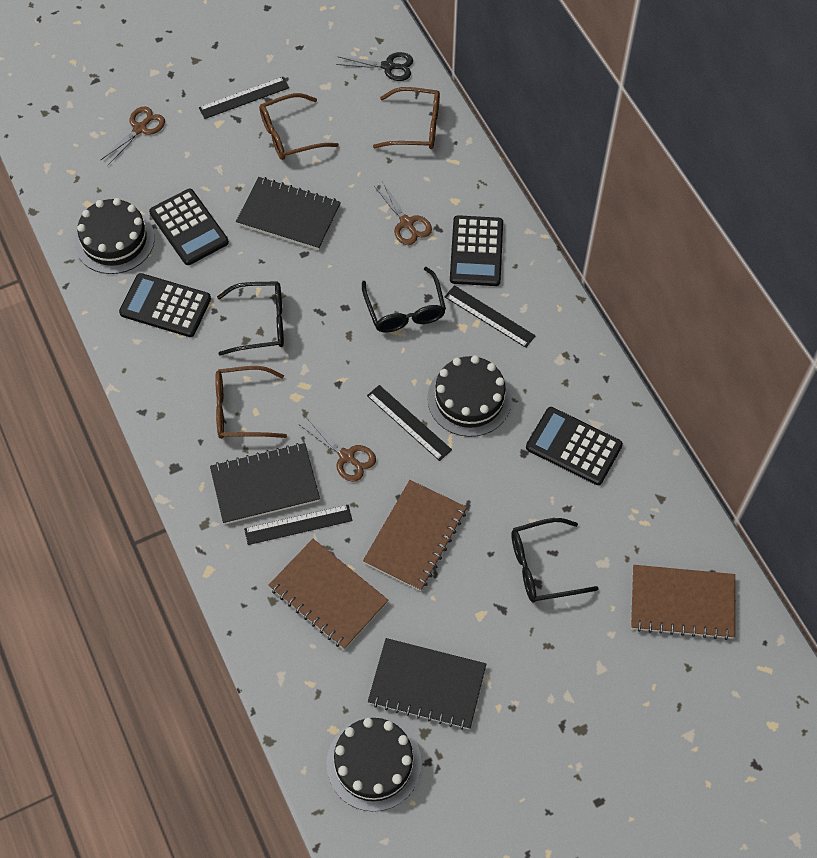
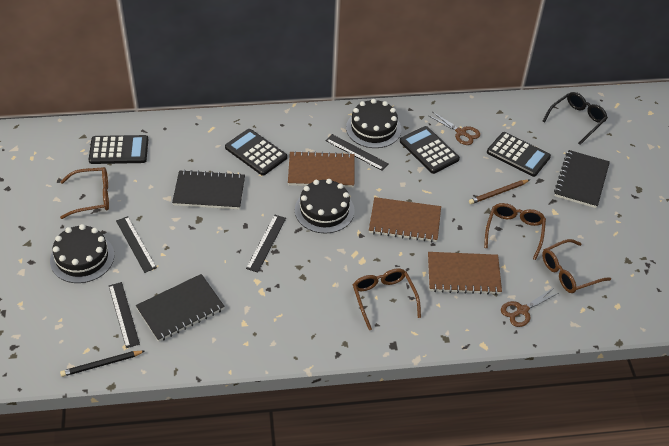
black glasses: [217,281,284,355] [362,267,446,332] [511,518,599,603] = 3 -> [543,92,608,145] = 1
black pencil: none = 0 -> [60,351,145,377] = 1
black scissors: [336,52,413,81] = 1 -> none = 0
brown glasses: [215,366,287,439] [259,93,339,160] [373,87,440,149] = 3 -> [60,167,109,219] [353,268,421,330] [484,203,546,260] [542,239,611,293] = 4
brown pencil: none = 0 -> [469,180,529,204] = 1
brown scissors: [101,106,165,165] [300,417,376,482] [374,181,432,245] = 3 -> [429,112,480,145] [501,288,558,327] = 2

